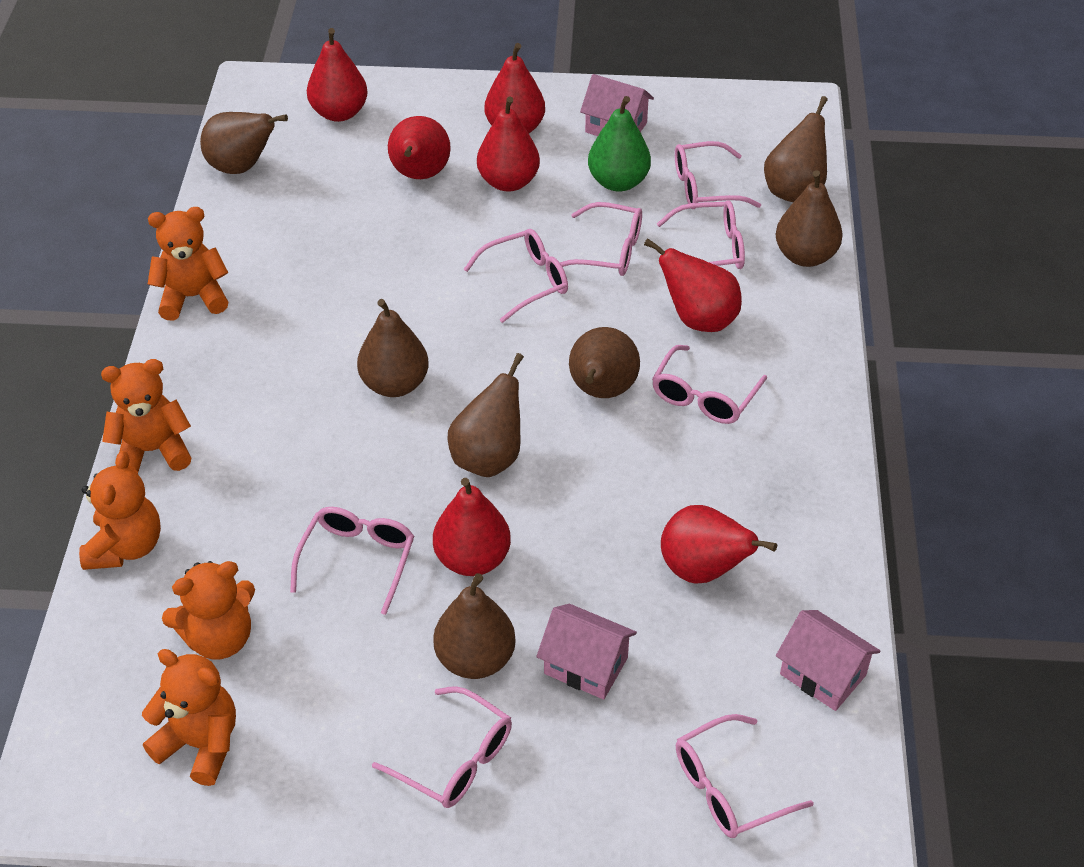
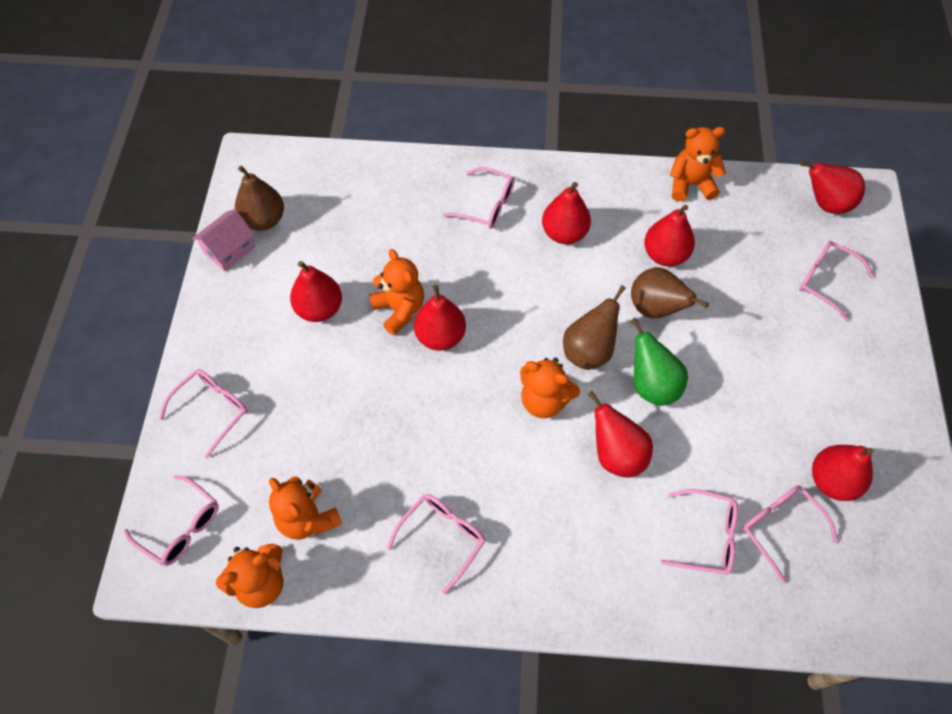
brown pear: [200,112,288,174] [357,299,429,397] [433,573,516,679] [448,353,524,477] [569,327,640,398] [764,96,828,202] [776,170,843,267] = 7 -> [235,165,284,231] [563,285,626,370] [631,267,709,319] = 3
pink glasses: [290,507,414,615] [372,686,512,808] [464,229,568,323] [560,202,642,276] [652,345,767,424] [657,200,745,269] [675,141,761,209] [676,714,814,838] = 8 -> [124,475,219,566] [159,369,248,458] [387,494,486,594] [443,167,515,229] [661,489,738,575] [742,485,838,583] [799,241,874,321] = 7
pink house: [536,604,637,699] [580,74,654,136] [776,610,880,711] = 3 -> [192,209,255,271] = 1

